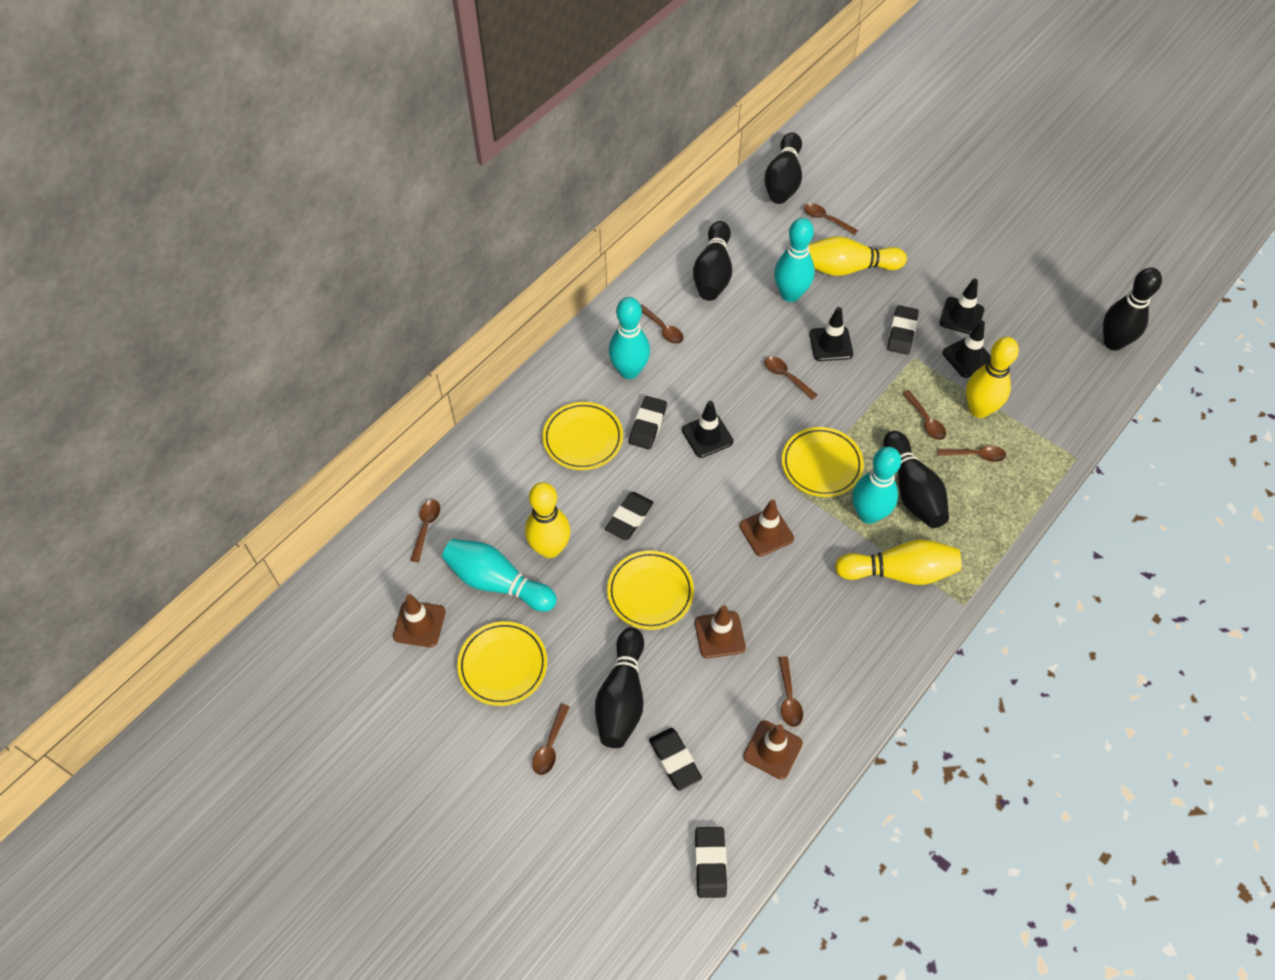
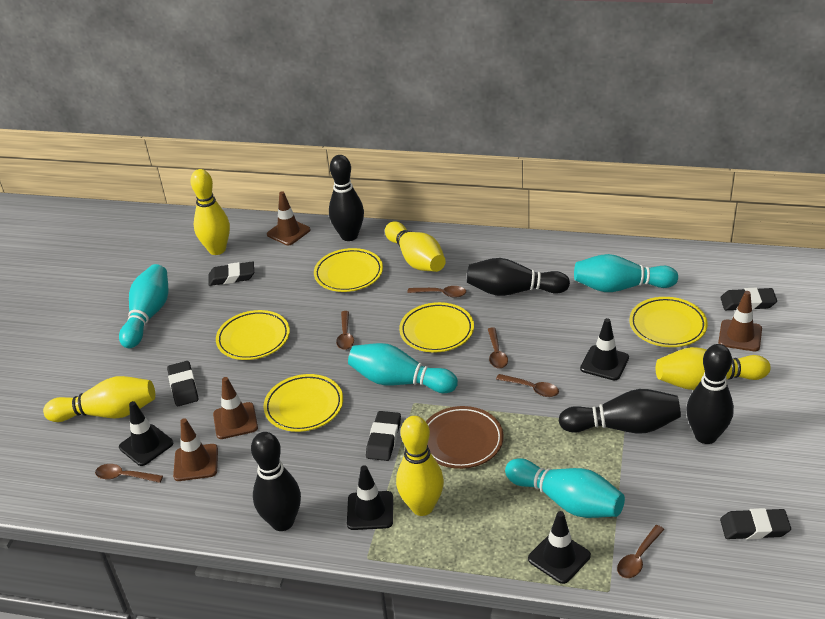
brown plate: none = 0 -> [426,406,504,469] = 1
brown spoon: [410,500,440,562] [532,704,569,775] [641,304,684,344] [765,357,817,400] [778,656,803,727] [804,203,858,235] [902,390,946,440] [937,445,1006,462] = 8 -> [95,464,163,483] [336,311,354,350] [407,286,466,297] [488,327,508,368] [496,374,559,397] [617,525,664,578] = 6
yellow bowling pin: [525,482,570,558] [809,236,907,276] [835,539,961,585] [966,337,1019,418] = 4 -> [43,376,155,422] [190,169,230,255] [385,221,446,272] [396,416,444,516] [656,347,771,390] = 5
yellow plate: [457,621,547,706] [543,402,623,470] [607,551,694,630] [782,427,864,497] = 4 -> [216,310,290,360] [264,374,343,432] [314,248,383,292] [399,302,474,352] [629,297,707,347] = 5

